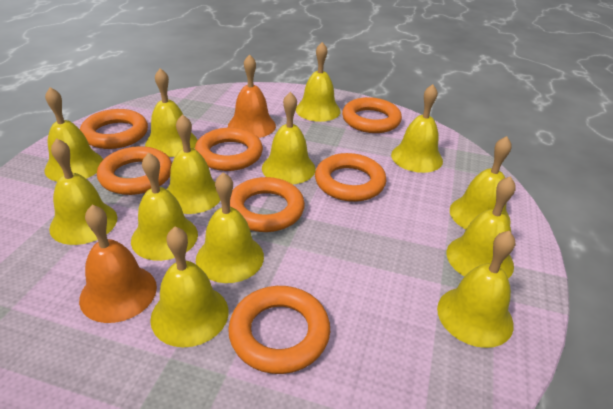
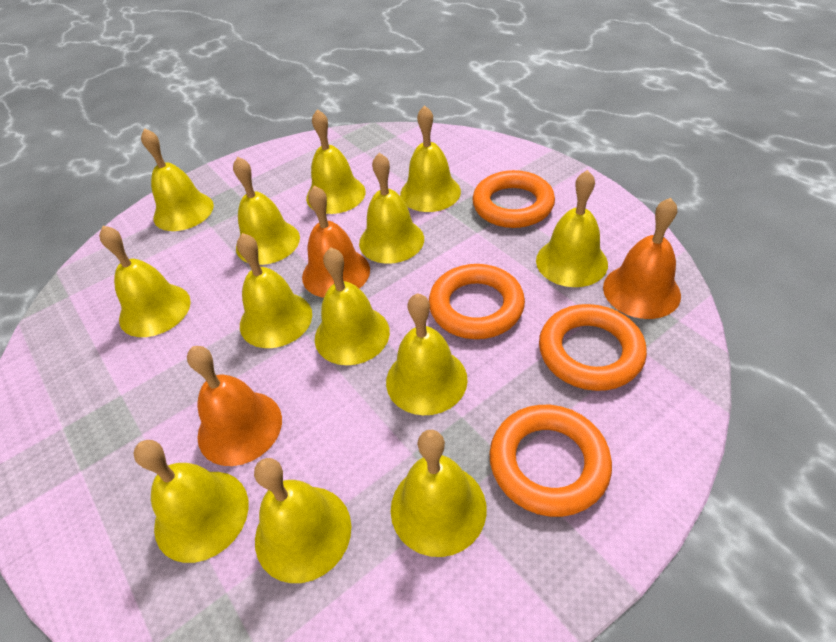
orange bell: [79,205,157,323] [228,54,276,138] = 2 -> [187,346,282,466] [302,185,370,298] [603,198,681,319] = 3
orange ring: [80,109,148,149] [97,146,172,195] [195,128,263,171] [228,286,330,374] [230,177,305,232] [315,153,387,202] [342,97,402,133] = 7 -> [429,264,525,339] [473,170,555,228] [489,405,612,517] [539,304,647,391] = 4

